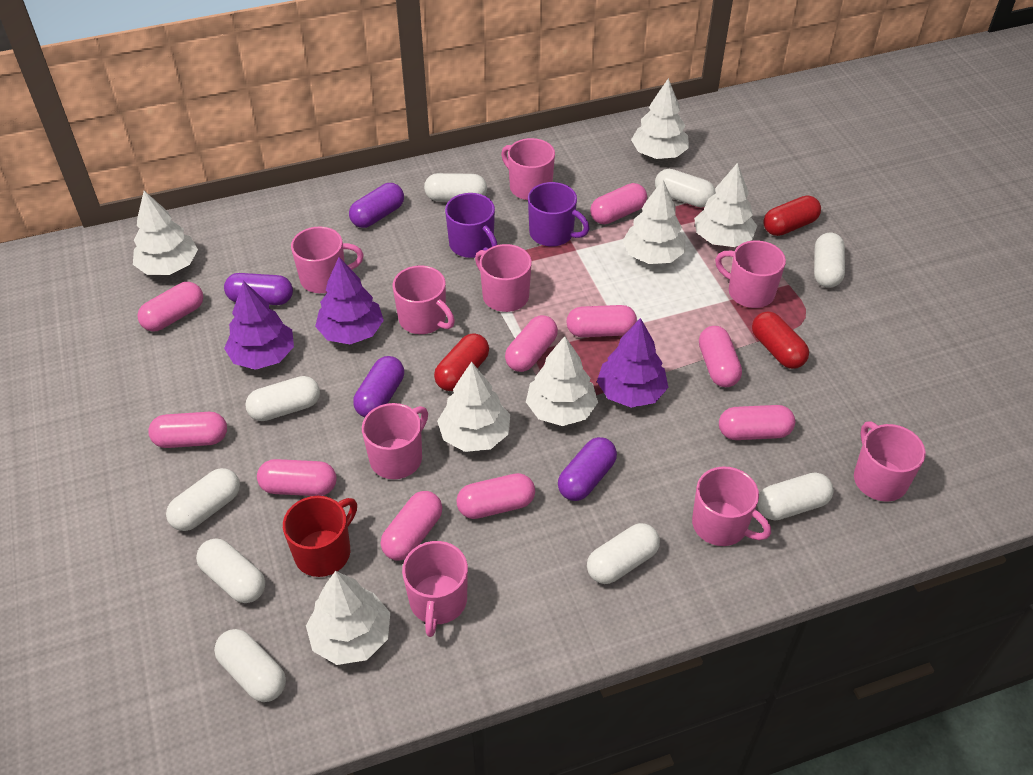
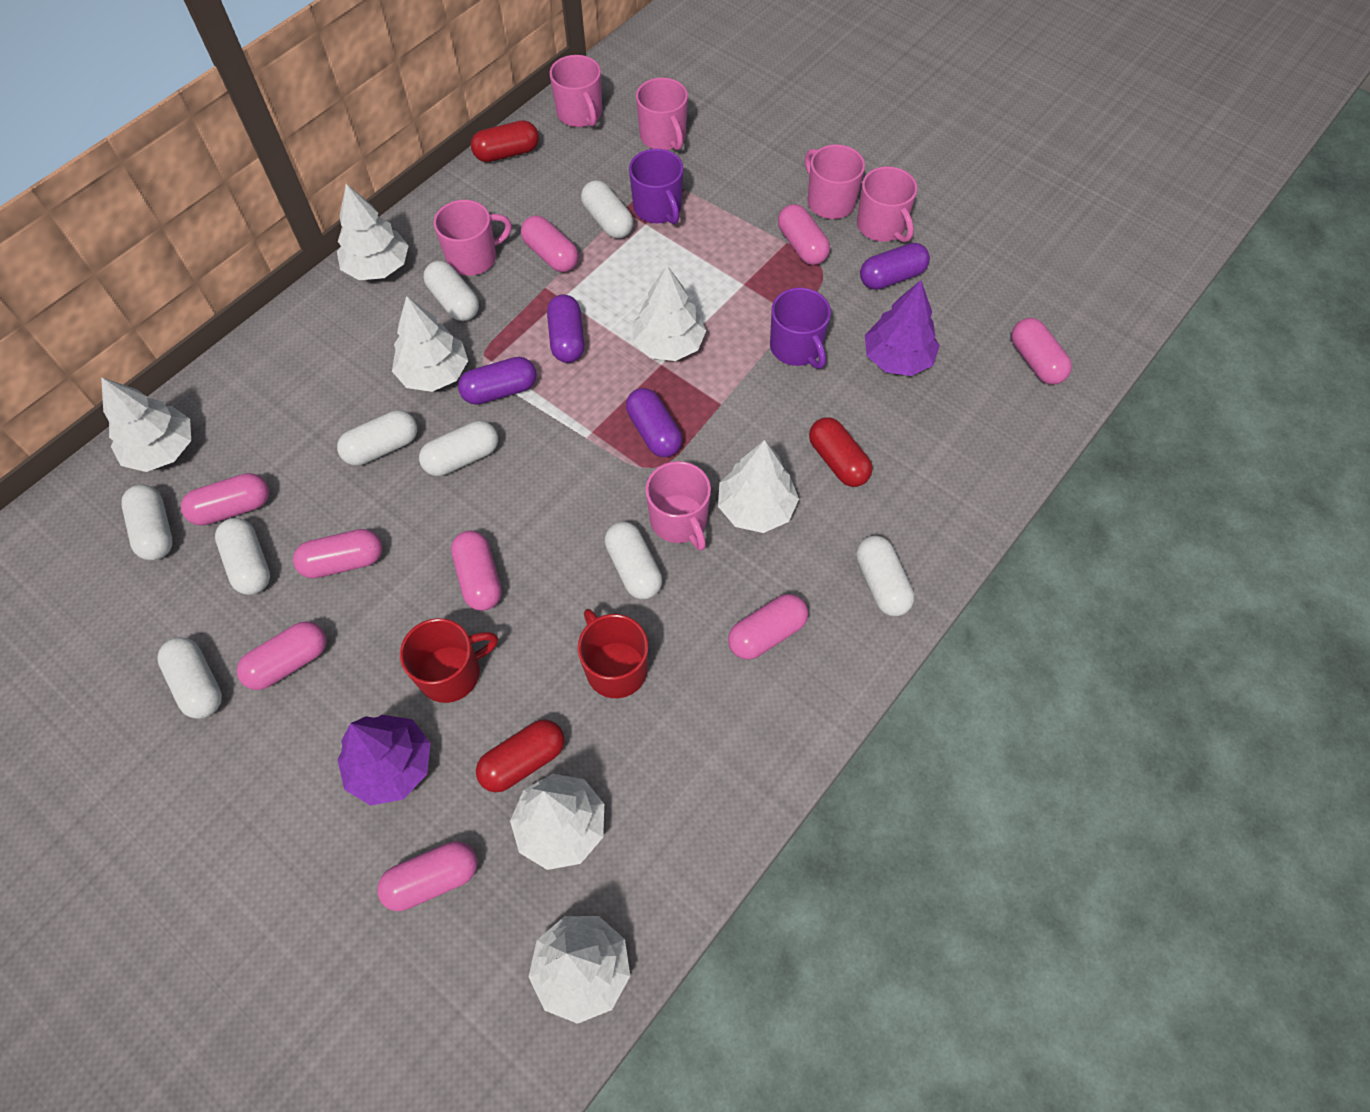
pink capsule: [137,282,203,332] [148,412,227,448] [257,459,336,496] [381,491,442,561] [456,473,535,519] [505,315,558,372] [566,305,637,337] [590,183,647,224] [699,326,742,387] [719,405,795,440] = 10 -> [181,473,269,526] [237,621,326,690] [293,529,382,578] [377,841,477,911] [451,531,502,611] [521,215,579,272] [728,594,808,660] [778,204,830,265] [1011,318,1072,385] = 9
pink mug: [291,227,364,293] [362,403,428,479] [393,265,455,334] [402,541,468,637] [475,244,532,312] [501,138,555,200] [692,466,771,546] [715,240,786,308] [854,421,926,502] = 9 -> [434,200,512,276] [550,55,602,127] [636,77,688,150] [645,461,711,551] [805,144,865,219] [857,166,917,242] = 6
purple tree: [224,281,294,370] [315,257,384,344] [597,318,668,408] = 3 -> [338,715,430,806] [865,280,940,376] = 2
red mug: [283,496,357,577] = 1 -> [400,618,498,703] [578,609,648,698] = 2

